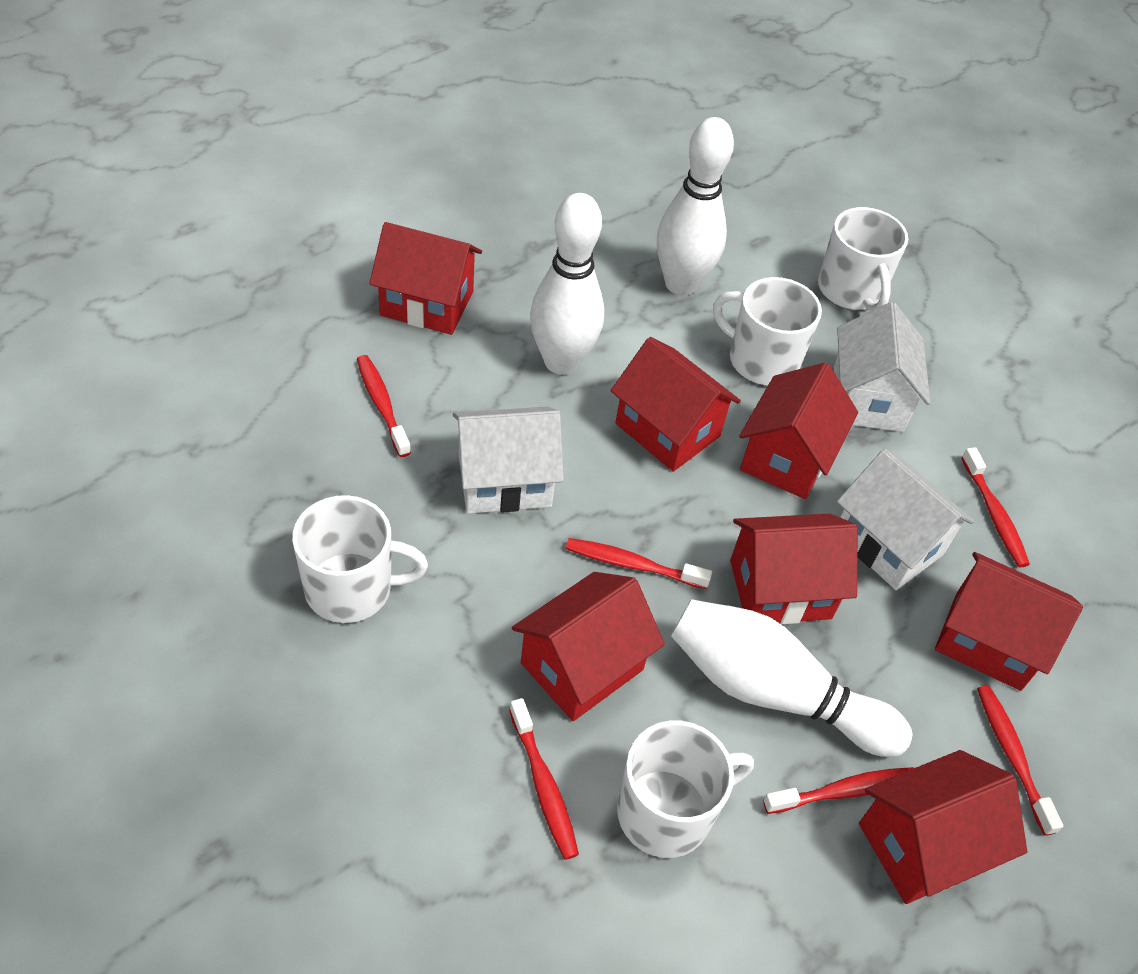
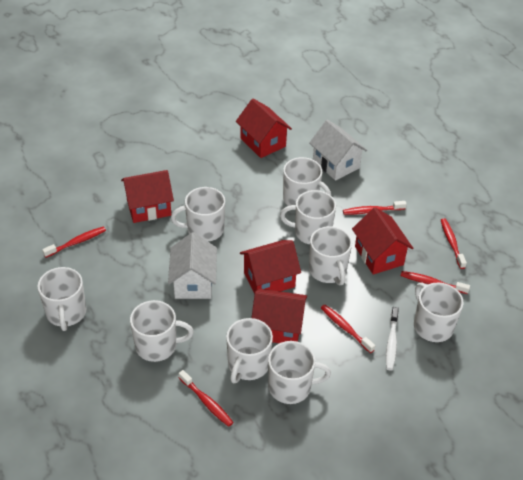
red house: [369,222,482,335] [512,572,665,721] [611,337,741,471] [730,513,858,624] [739,363,858,499] [859,750,1027,904] [935,552,1083,691] = 7 -> [121,170,174,223] [236,99,292,158] [240,240,301,294] [251,288,307,343] [352,207,413,275] = 5
white bowling pin: [530,193,604,375] [657,117,734,295] [671,599,912,757] = 3 -> none = 0
white house: [453,406,564,514] [834,302,930,432] [837,449,974,590] = 3 -> [168,232,217,299] [309,120,367,181] = 2
white mug: [292,495,428,623] [617,720,754,858] [713,277,822,385] [818,207,908,311] = 4 -> [37,267,87,331] [130,300,194,362] [171,187,225,242] [226,318,273,383] [268,341,331,404] [280,190,336,244] [283,157,331,206] [309,226,352,285] [414,283,464,342] = 9
white toothbrush: none = 0 -> [386,307,399,370] = 1

